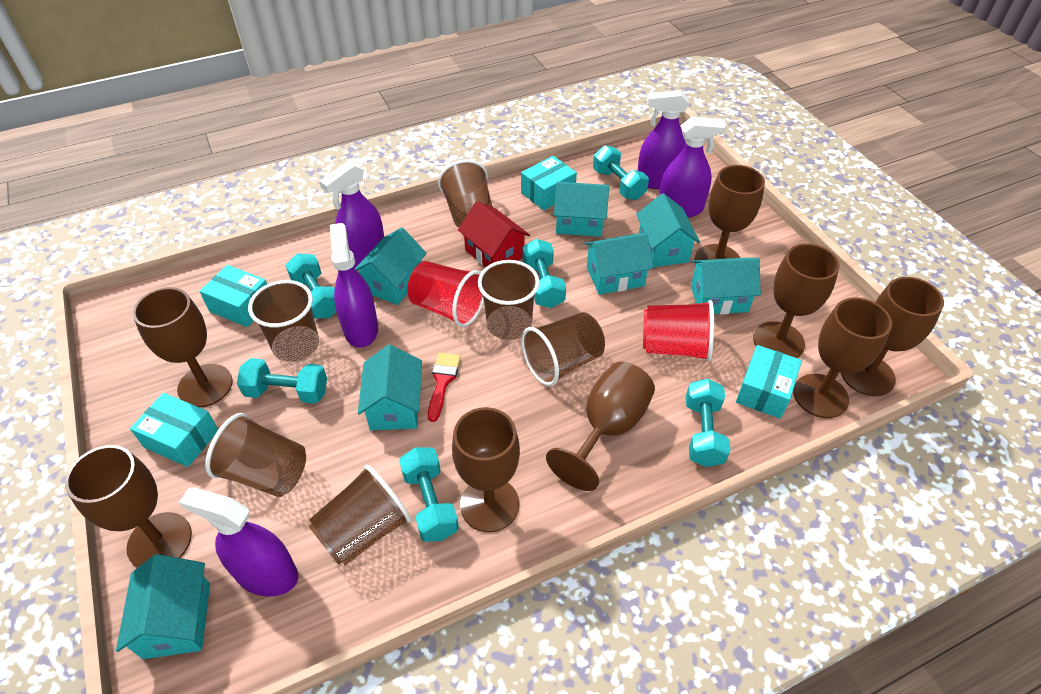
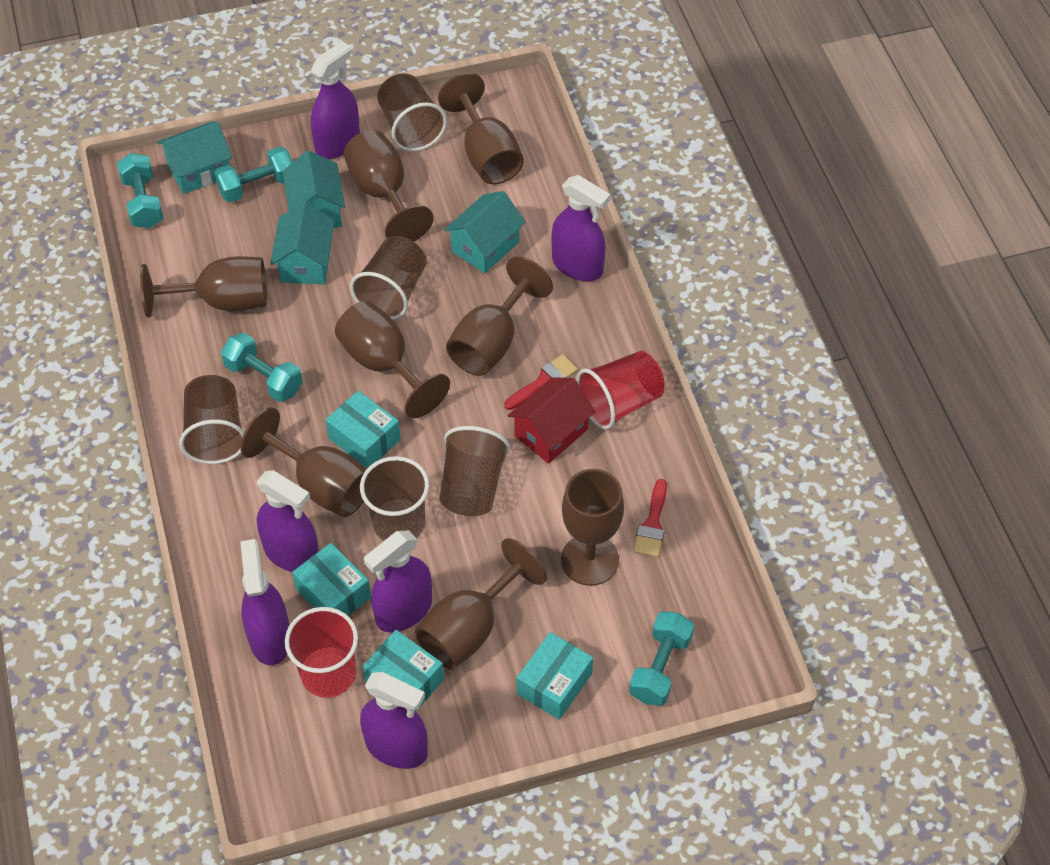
brown cup: [205,413,306,497] [248,280,319,362] [309,465,411,566] [438,160,493,228] [478,260,539,340] [521,312,605,386] = 6 -> [179,375,244,464] [350,236,427,320] [360,456,429,541] [377,73,447,152] [440,426,510,516] = 5
purple spray bottle: [179,488,298,597] [319,162,384,269] [330,223,378,348] [638,90,689,189] [659,117,727,218] = 5 -> [240,539,289,665] [257,470,319,572] [310,41,360,159] [360,672,428,769] [364,530,432,633] [551,175,610,281] = 6
red brush: [428,353,461,422] = 1 -> [504,354,578,410] [633,479,667,557] = 2
turquoise dumbbell: [237,358,327,404] [286,253,336,318] [399,447,459,542] [522,239,566,308] [593,145,649,200] [686,379,731,467] = 6 -> [117,153,163,228] [214,146,293,202] [221,332,303,402] [629,612,694,706] = 4
turquoise house: [116,554,210,659] [355,227,427,305] [358,345,422,430] [554,182,609,237] [585,233,653,295] [636,193,700,267] [691,258,761,314] = 7 -> [158,122,232,194] [271,202,335,284] [283,150,345,228] [444,191,526,273] = 4

